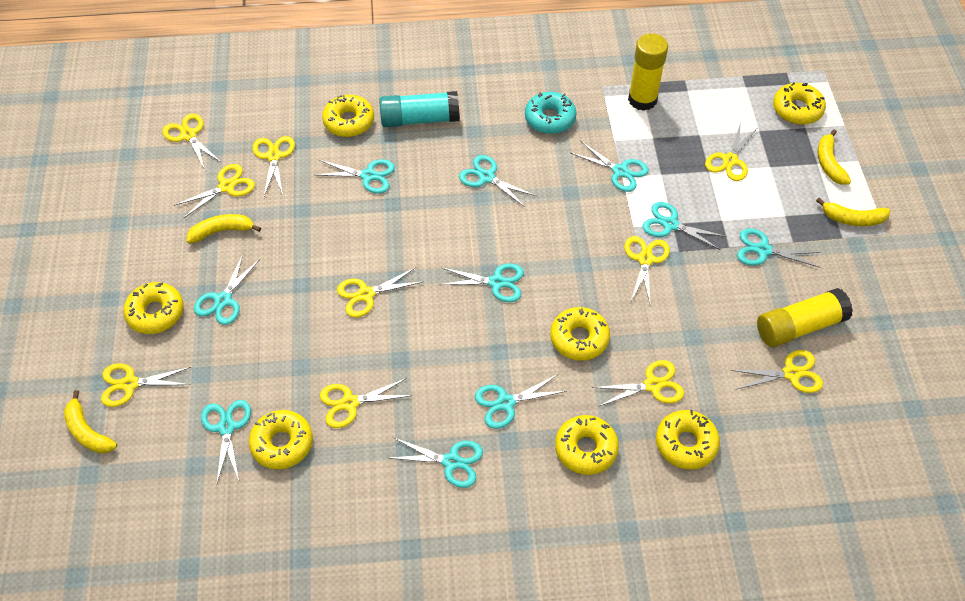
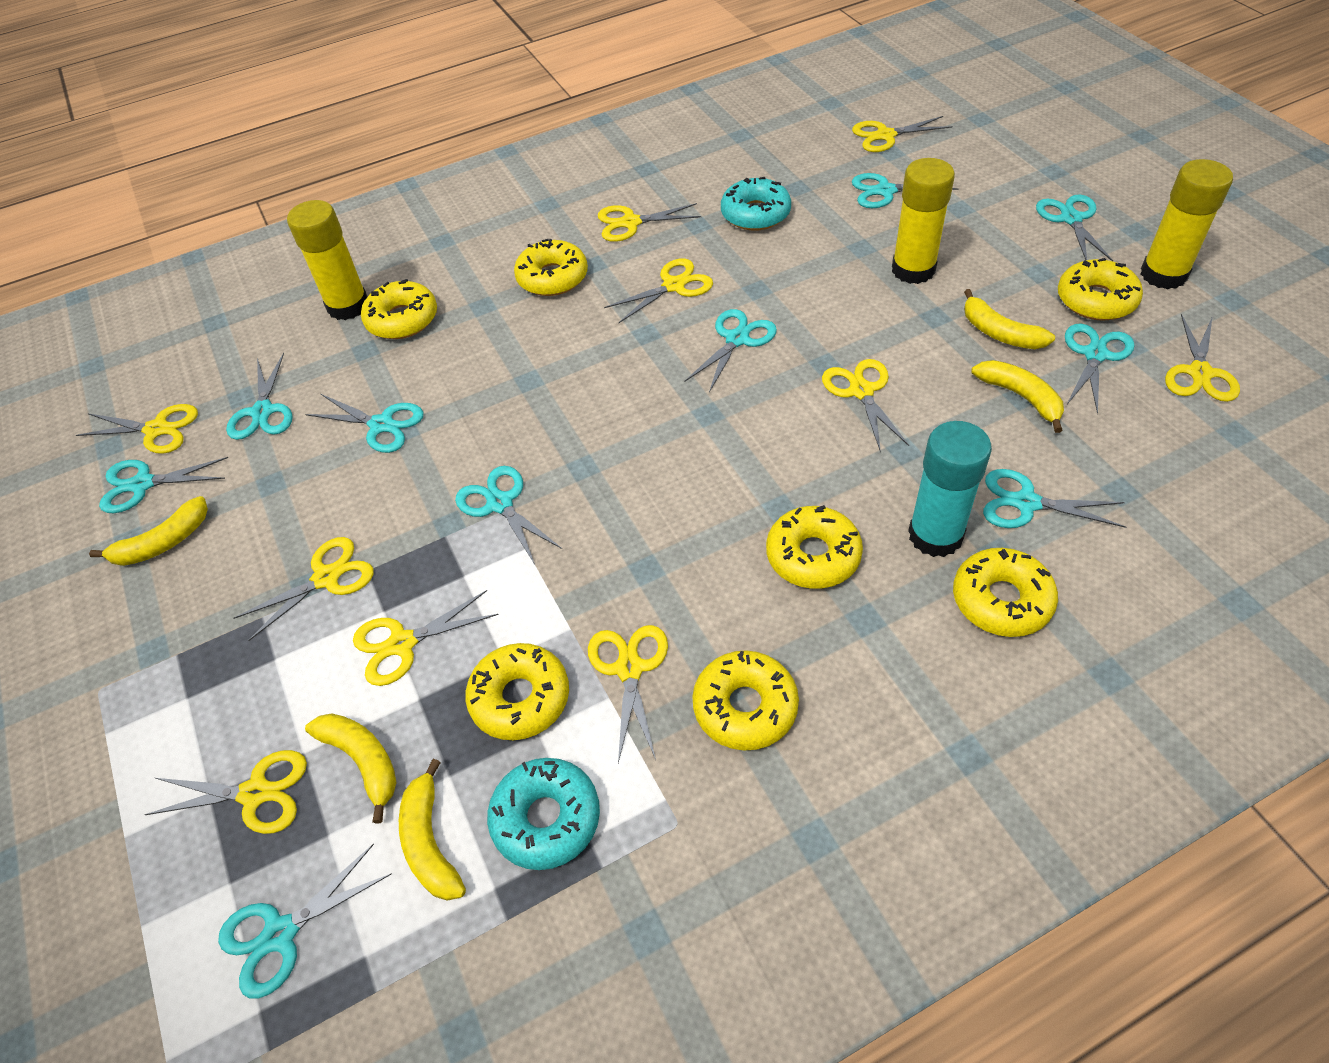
turquoise donut: [525,92,577,134] = 1 -> [487,758,600,870] [721,177,791,231] = 2
yellow banana: [64,390,117,454] [187,214,261,244] [816,198,890,226] [818,129,851,185] = 4 -> [89,496,208,566] [305,713,397,824] [399,759,466,901] [964,289,1055,349] [971,360,1064,433] = 5
yellow glue stick: [628,33,668,111] [757,288,853,347] = 2 -> [287,200,368,320] [892,158,955,284] [1141,159,1233,289] = 3

